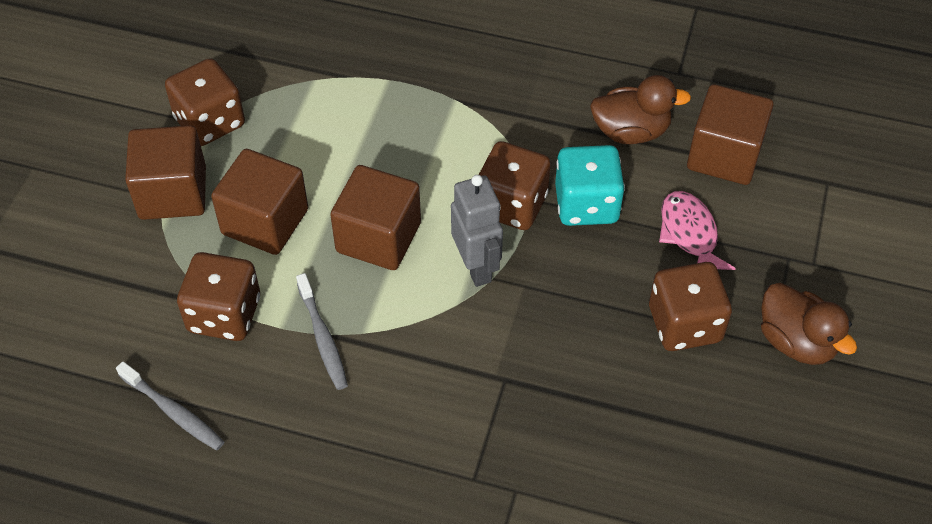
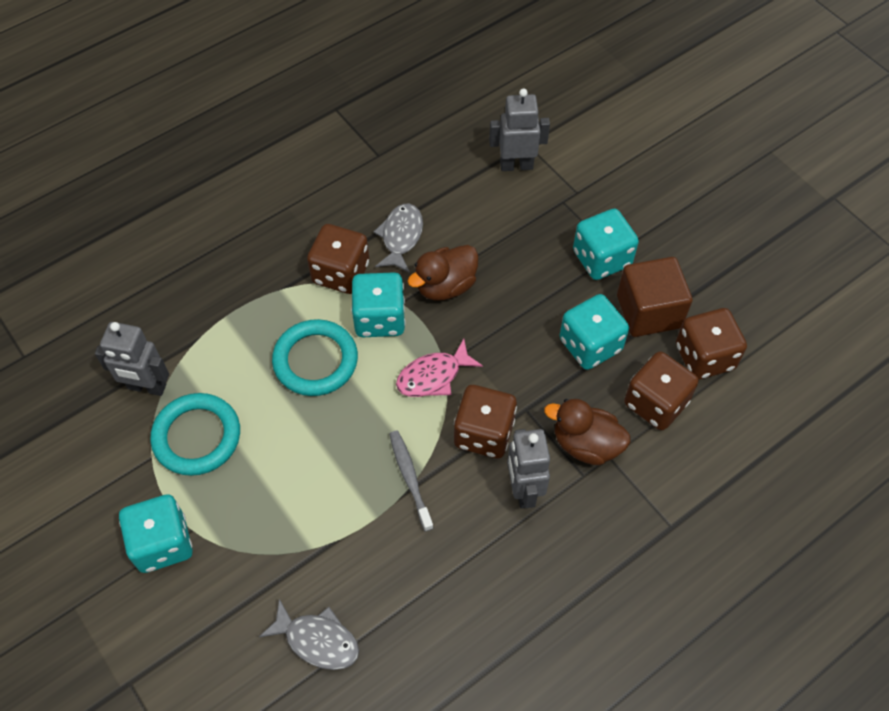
brown cube: [125,125,206,220] [211,149,308,255] [330,165,421,270] [687,84,774,185] = 4 -> [617,257,693,337] = 1
grey fish: none = 0 -> [259,599,359,670] [374,204,423,273] = 2
grey robot: [451,175,503,287] = 1 -> [95,322,169,396] [489,89,550,171] [507,429,550,509] = 3
grey toothbrush: [116,361,224,450] [296,273,348,390] = 2 -> [390,431,433,532] = 1
turquoise dice: [555,145,625,226] = 1 -> [119,494,193,573] [351,272,406,337] [560,294,629,370] [573,209,639,280] = 4
turquoise ring: none = 0 -> [150,393,240,476] [272,319,358,396] = 2

